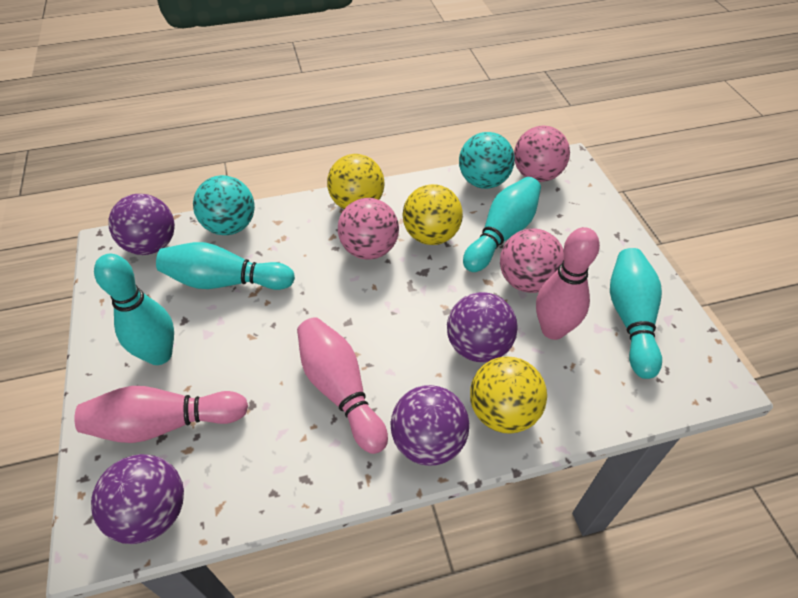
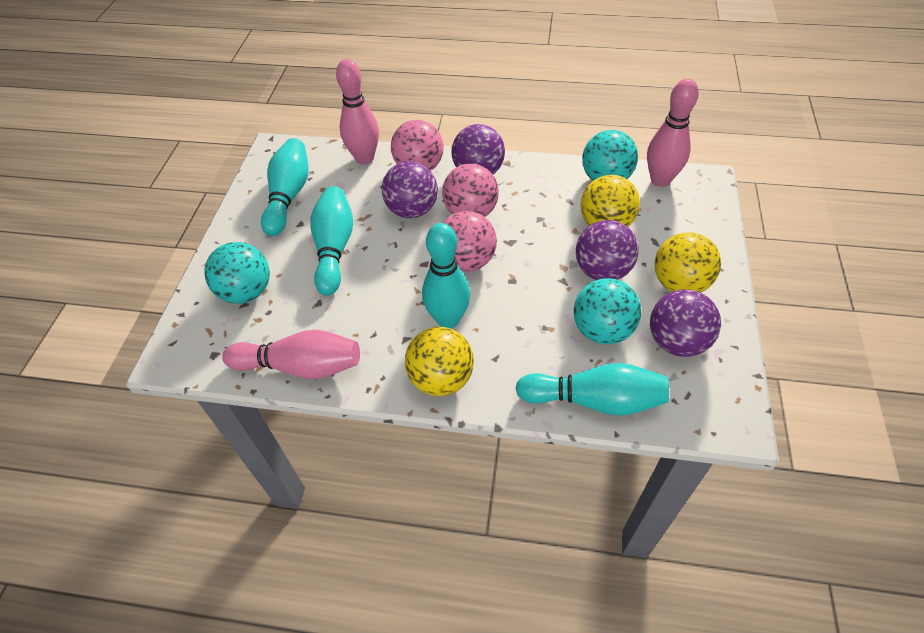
turquoise ball: [193,175,255,235] [459,132,515,189] = 2 -> [204,242,270,304] [574,278,641,344] [582,130,638,181] = 3

